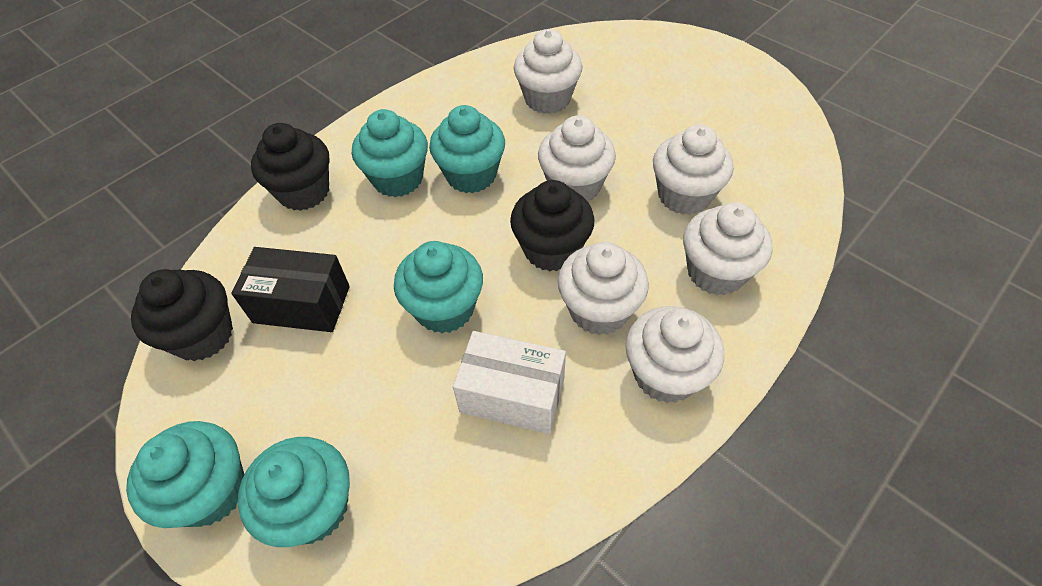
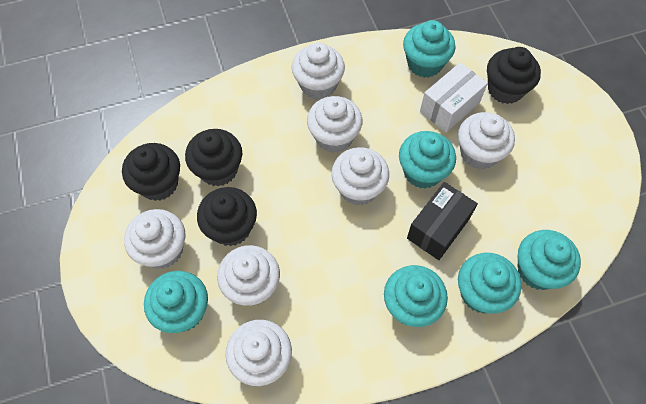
black cupcake: [131,269,233,361] [251,123,329,211] [510,180,594,272] = 3 -> [122,143,180,201] [185,129,242,186] [197,187,257,246] [487,47,541,104] = 4
turquoise cupcake: [126,421,244,528] [238,437,350,547] [352,109,428,197] [394,241,483,333] [429,105,505,193] = 5 -> [144,271,208,333] [384,265,448,327] [399,131,456,189] [403,20,456,78] [458,253,521,313] [518,230,581,290] = 6
white cupcake: [514,29,582,114] [538,116,616,201] [558,242,649,335] [625,306,724,403] [653,125,733,215] [683,202,772,295] = 6 -> [124,209,186,269] [217,245,280,306] [226,320,292,386] [292,42,345,100] [307,96,362,153] [331,147,389,206] [458,112,515,170] = 7

